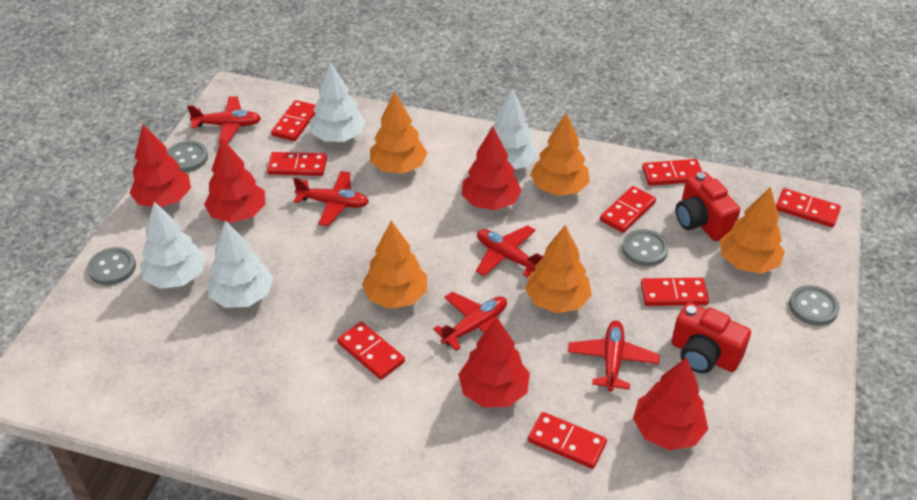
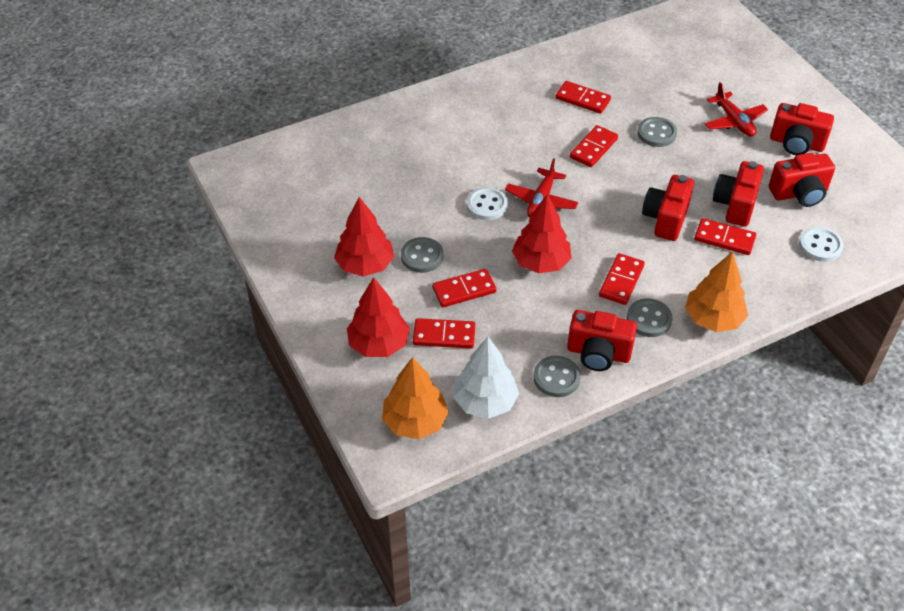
orange tree: [362,221,427,309] [370,91,427,173] [525,225,592,313] [530,112,590,196] [720,187,785,274] = 5 -> [382,357,449,439] [685,251,748,332] = 2
red camera: [671,302,751,373] [676,172,740,241] = 2 -> [567,310,637,371] [642,175,694,241] [713,161,764,227] [769,153,835,207] [770,103,834,155] = 5
red domino: [267,152,327,176] [271,100,316,141] [337,322,405,380] [528,412,607,469] [600,186,656,233] [641,278,709,306] [642,159,702,186] [776,188,841,227] = 8 -> [413,318,475,348] [432,269,497,307] [555,81,611,114] [570,125,618,167] [599,253,645,305] [694,218,756,255] = 6
red plane: [187,97,261,144] [293,171,369,226] [433,292,507,351] [476,225,544,278] [568,321,660,391] = 5 -> [505,158,578,218] [705,82,768,137] = 2
red tree: [130,125,191,207] [204,138,265,223] [458,317,530,407] [462,127,522,210] [633,357,708,450] = 5 -> [334,197,394,277] [347,277,410,357] [512,194,572,273] = 3
white button: none = 0 -> [467,187,508,220] [799,227,844,262] = 2
white tree: [140,202,206,289] [207,220,273,308] [310,62,366,142] [488,89,538,169] = 4 -> [453,337,519,419] = 1

